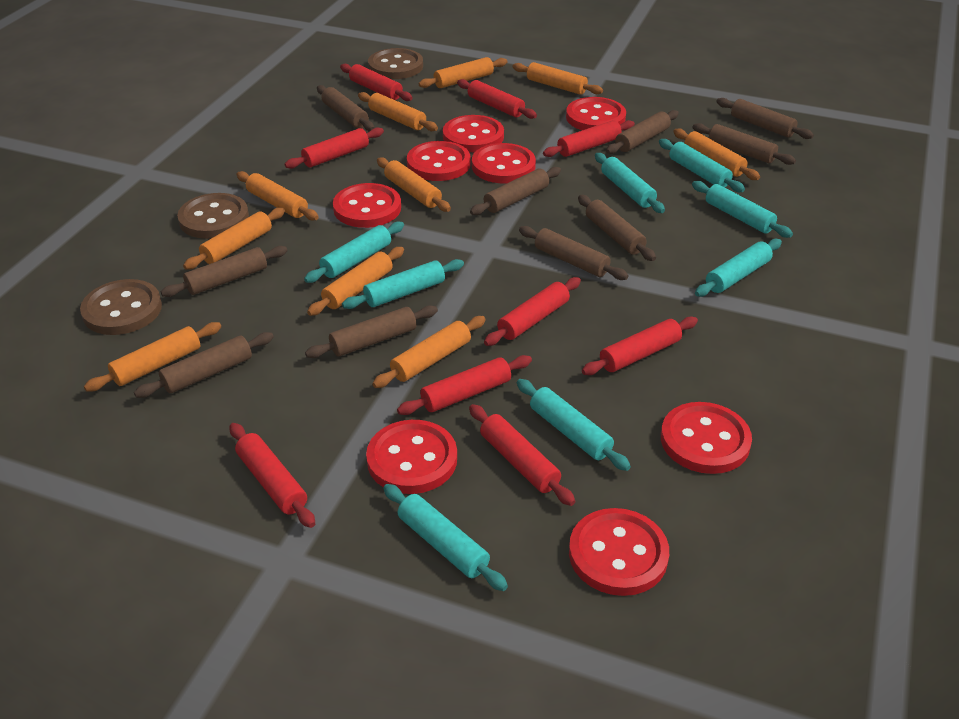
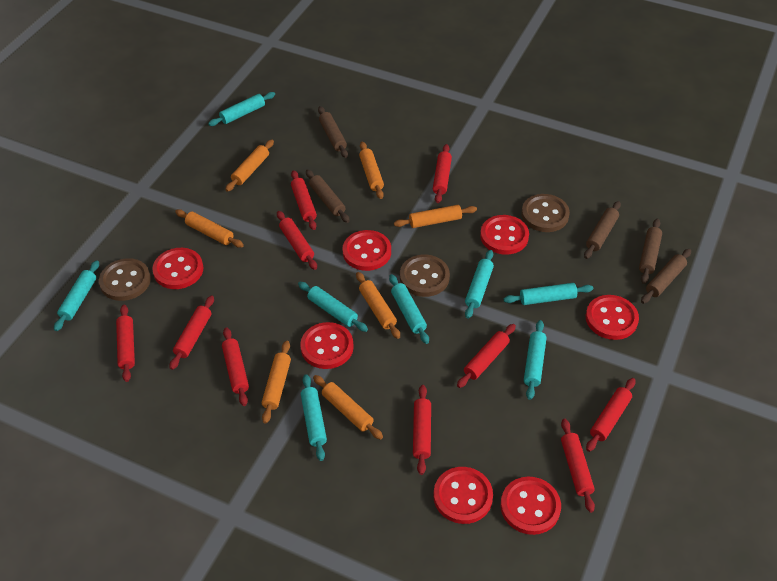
brown rolling pin: [134,332,274,398] [161,246,287,297] [305,305,438,358] [317,85,374,131] [470,167,561,215] [519,226,629,280] [578,195,656,261] [606,110,679,154] [692,123,796,165] [716,98,814,139] = 10 -> [306,169,350,223] [318,106,348,158] [584,201,621,259] [639,219,662,284] [641,249,691,304] = 5
orange rolling pin: [84,322,221,392] [183,207,285,270] [236,171,319,221] [307,247,404,316] [358,92,438,131] [372,316,486,388] [377,157,451,212] [419,57,507,88] [513,62,603,95] [673,128,760,180] = 10 -> [175,209,244,248] [225,140,274,192] [262,341,291,424] [313,375,383,440] [356,272,400,339] [359,142,384,199] [394,205,477,228] = 7
red button: [333,183,401,228] [366,420,457,494] [407,141,471,181] [443,115,504,152] [472,143,536,183] [566,97,626,130] [569,508,669,596] [661,402,752,474] = 8 -> [152,248,203,289] [300,322,354,369] [342,230,391,271] [433,467,493,524] [480,215,529,255] [501,477,561,535] [586,295,639,340] = 7
red rolling pin: [230,423,315,528] [284,127,384,169] [340,64,413,101] [397,355,532,415] [457,79,537,119] [469,404,575,506] [484,277,581,346] [543,120,635,157] [582,317,698,375] = 9 -> [116,305,135,382] [170,296,214,370] [222,328,249,406] [277,211,317,270] [291,170,317,230] [413,385,431,475] [433,144,452,203] [457,324,516,388] [561,419,595,513] [586,378,635,452] = 10

